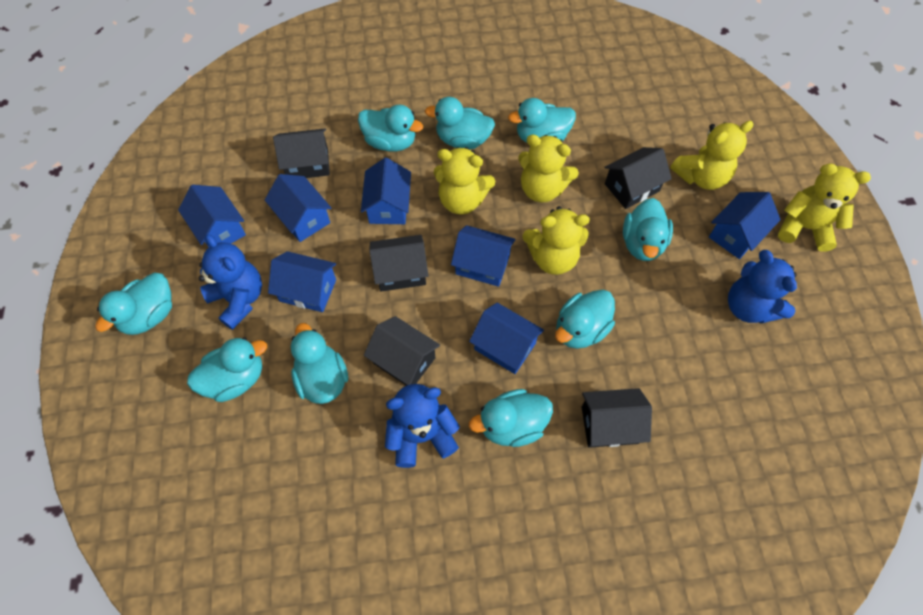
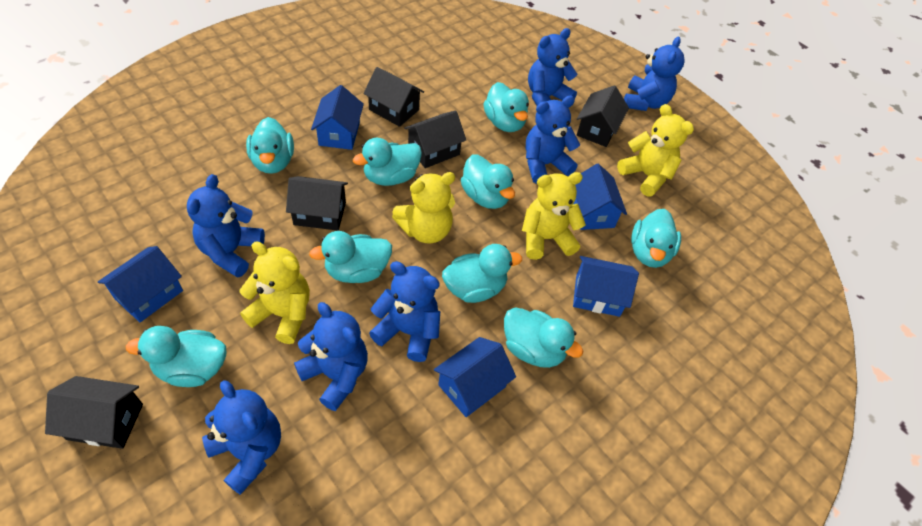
blue house: [178,185,246,247] [265,174,332,242] [268,251,336,312] [361,158,411,224] [451,225,516,287] [469,303,544,374] [709,192,781,259] = 7 -> [98,246,183,322] [311,85,364,150] [434,337,516,417] [573,164,627,230] [573,256,639,317] = 5
blue teddy bear: [199,234,262,330] [385,384,460,468] [728,250,797,324] = 3 -> [187,174,265,278] [202,380,281,495] [294,302,368,411] [369,261,440,362] [526,96,580,184] [528,28,578,105] [624,37,684,111] = 7
yellow teddy bear: [434,147,495,215] [518,134,579,202] [523,206,590,275] [670,121,754,190] [778,163,871,252] = 5 -> [240,242,310,344] [392,172,455,244] [522,172,586,260] [617,104,694,197] = 4

